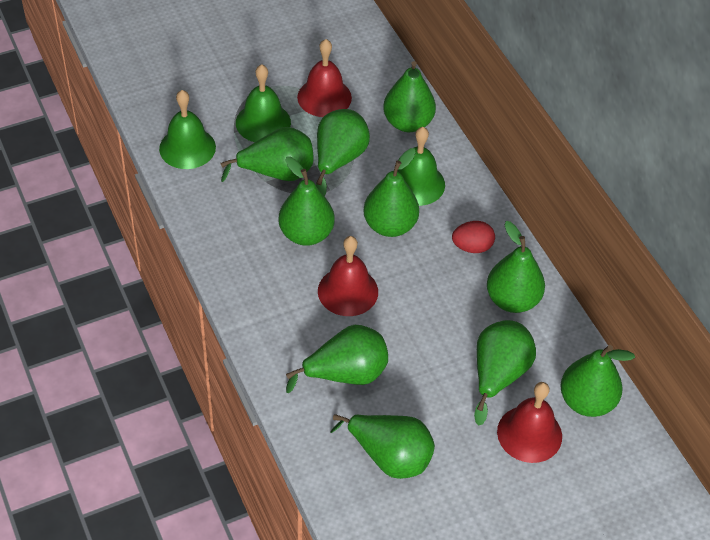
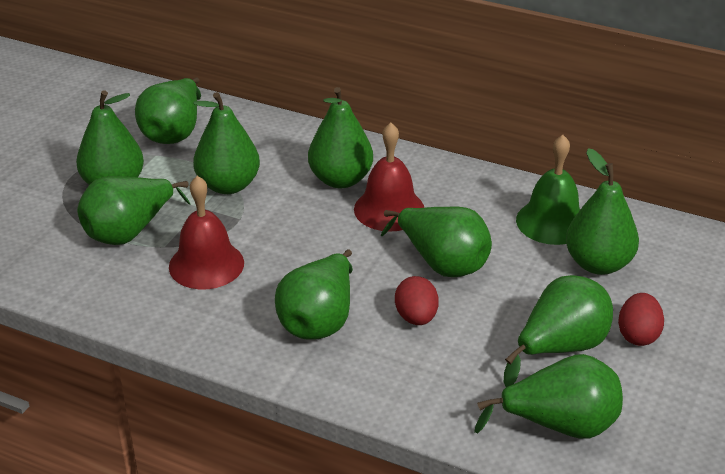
green bell: [159,90,216,169] [236,64,291,142] [398,127,445,206] = 3 -> [516,135,580,245] = 1
red bell: [297,39,352,117] [318,236,378,316] [497,382,562,463] = 3 -> [169,176,244,290] [354,123,424,232] = 2
red egg: [452,221,495,253] = 1 -> [395,276,439,325] [618,293,664,346] = 2

